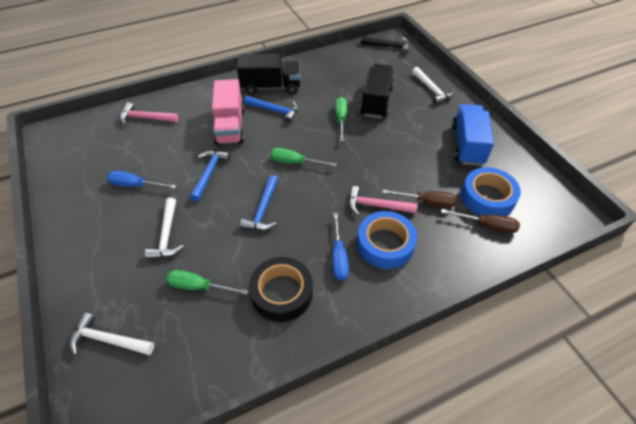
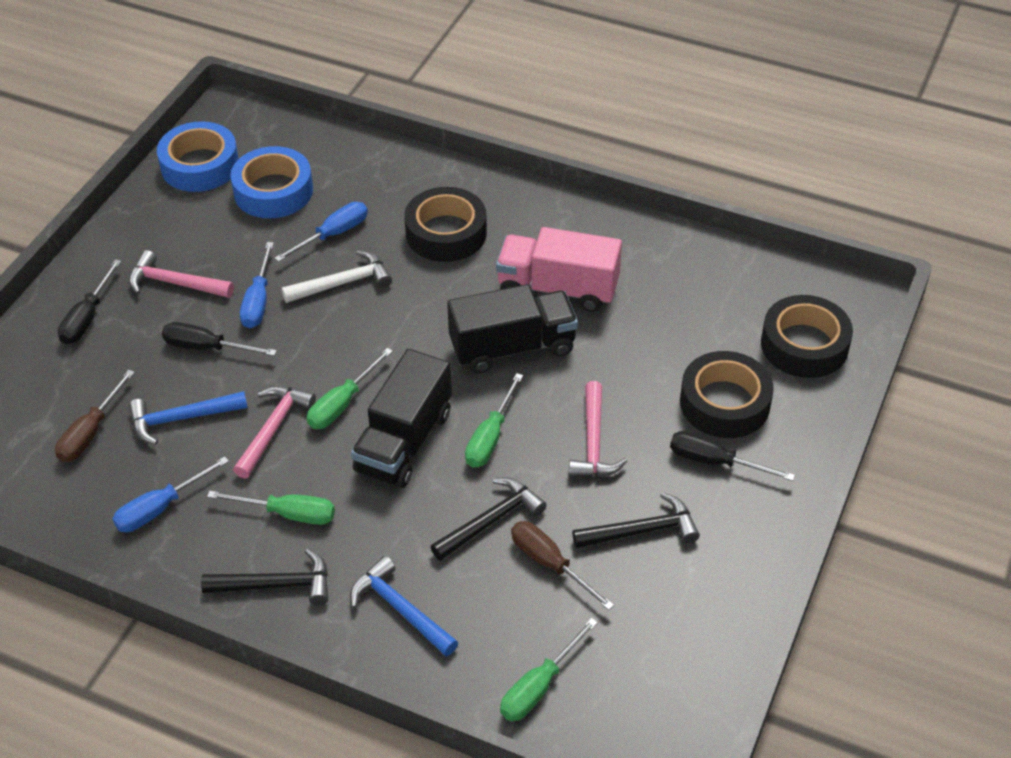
black hammer: [361,36,410,55] = 1 -> [201,549,328,605] [430,477,546,561] [572,493,700,549] = 3
black screwdriver: none = 0 -> [58,259,122,345] [162,322,277,356] [670,431,795,481] = 3
black tape: [249,257,313,322] = 1 -> [404,187,487,262] [680,351,774,438] [761,295,853,378] = 3
blue hammer: [190,151,230,201] [240,175,278,231] [244,96,299,123] = 3 -> [129,391,248,445] [350,556,458,656] = 2
blue screwdriver: [107,171,176,189] [333,213,349,281] = 2 -> [113,456,229,532] [240,242,274,328] [274,202,368,262] = 3
blue truck: [452,104,494,166] = 1 -> none = 0
green screwdriver: [166,270,249,295] [270,148,337,167] [335,97,347,141] = 3 -> [207,491,335,525] [307,348,393,429] [465,373,523,468] [500,618,598,721] = 4
pink hammer: [120,103,179,125] [349,186,418,215] = 2 -> [129,250,234,298] [233,386,316,479] [569,381,627,478] = 3
white hammer: [69,313,154,355] [145,198,184,260] [412,67,454,105] = 3 -> [281,250,392,303] = 1

